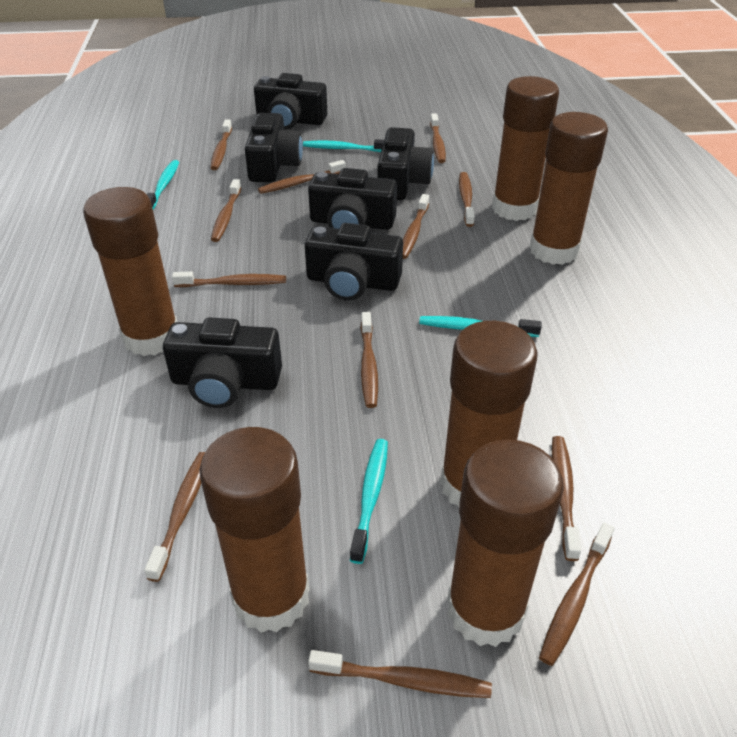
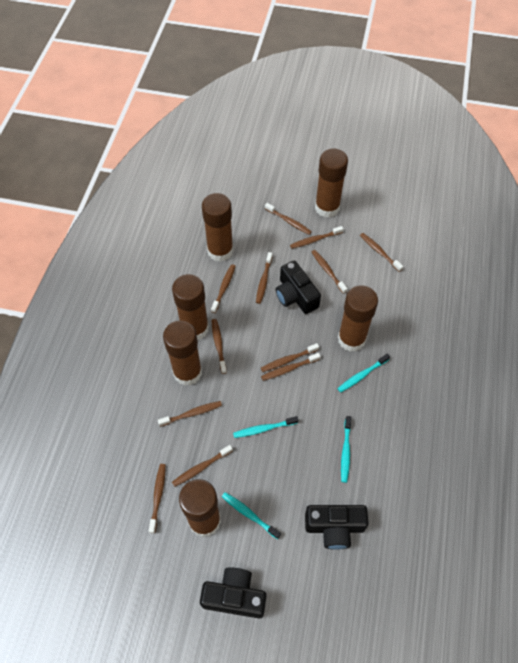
black camera: [163,318,282,408] [245,113,303,182] [254,73,327,130] [305,223,403,301] [308,168,397,230] [377,127,434,200] = 6 -> [200,567,266,619] [276,261,321,314] [305,505,369,550] = 3

